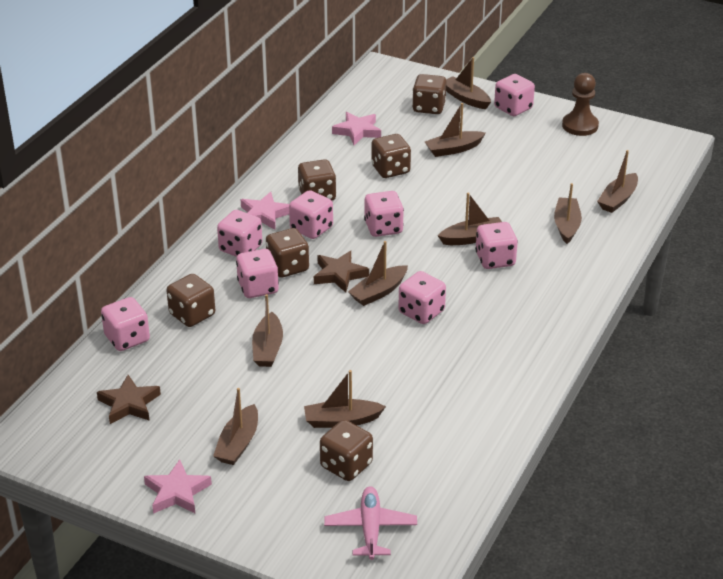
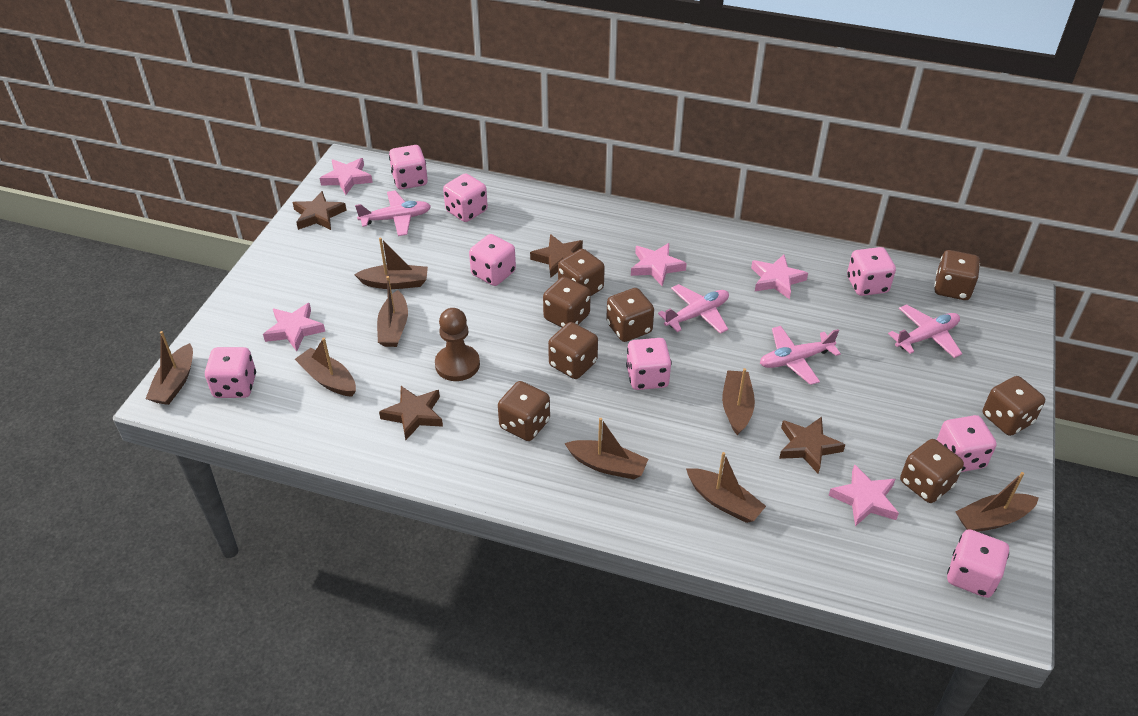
brown boat: [213,388,258,465] [252,294,283,367] [304,370,386,428] [348,241,408,306] [425,103,486,157] [438,193,502,245] [446,57,491,109] [554,183,582,244] [597,150,638,213] = 9 -> [145,331,193,405] [295,338,356,397] [354,238,428,289] [377,276,408,347] [564,418,648,479] [686,452,766,523] [722,368,755,435] [955,472,1039,532] = 8
brown dice: [167,274,215,327] [266,228,309,278] [298,159,336,200] [320,420,373,481] [371,134,411,178] [412,74,447,114] = 6 -> [498,381,550,441] [543,277,591,328] [548,322,598,379] [558,249,605,296] [606,288,654,342] [900,439,964,503] [934,250,980,300] [983,376,1045,436] = 8
brown star: [97,375,161,424] [314,251,369,292] = 2 -> [292,191,347,230] [379,386,443,440] [530,234,583,278] [779,417,845,474] = 4
pink plane: [324,486,417,560] = 1 -> [355,190,431,236] [658,284,729,334] [760,326,841,385] [888,304,962,358] = 4
pink star: [144,459,212,514] [240,192,289,230] [332,112,381,145] = 3 -> [263,303,325,351] [320,158,373,195] [631,243,687,286] [751,255,808,299] [829,464,899,526] = 5

